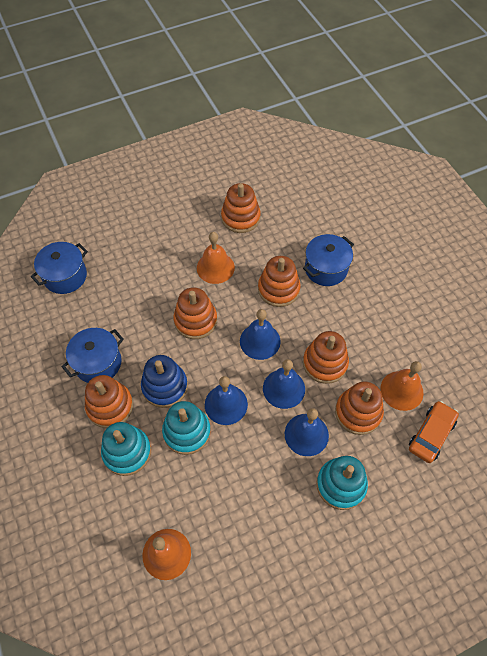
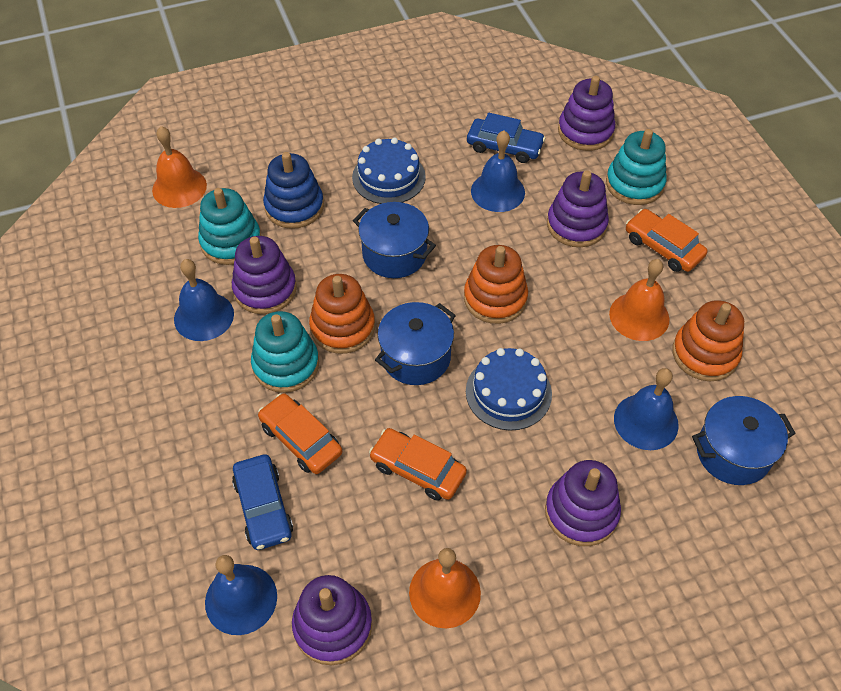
blue cake: none = 0 -> [352,138,426,204] [466,348,552,430] = 2
blue car: none = 0 -> [232,454,293,550] [467,113,545,163] = 2
orange car: [409,401,459,463] = 1 -> [258,393,342,474] [369,428,467,501] [626,209,707,272] = 3
orange stacking toy: [85,375,133,428] [173,287,217,339] [221,183,261,233] [258,256,300,307] [303,331,349,384] [335,382,384,435] = 6 -> [309,274,375,354] [464,245,528,324] [672,300,744,381] = 3
purple stacking toy: none = 0 -> [232,236,297,314] [292,575,372,665] [545,460,621,546] [547,171,609,247] [558,76,615,151] = 5

